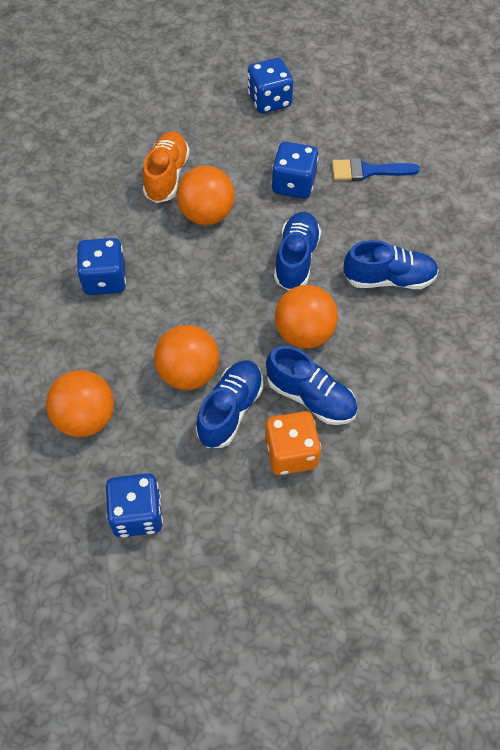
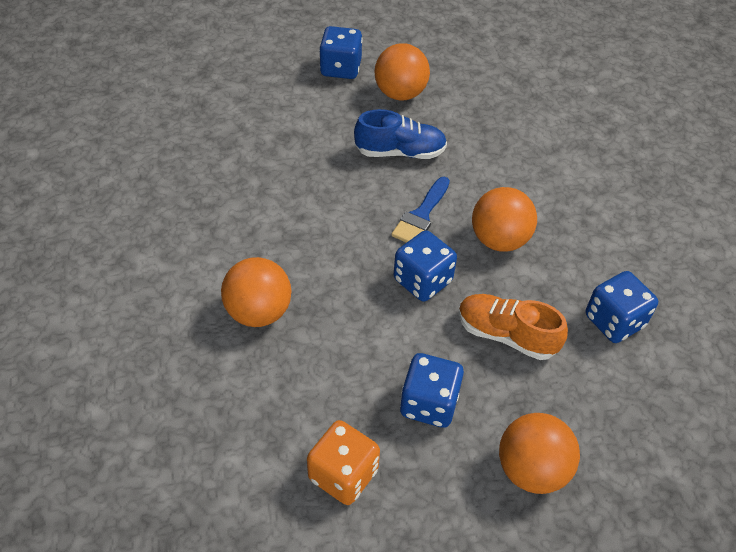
blue shoe: [196,360,263,448] [266,346,358,425] [274,212,321,291] [343,240,439,289] = 4 -> [354,109,447,159] = 1

